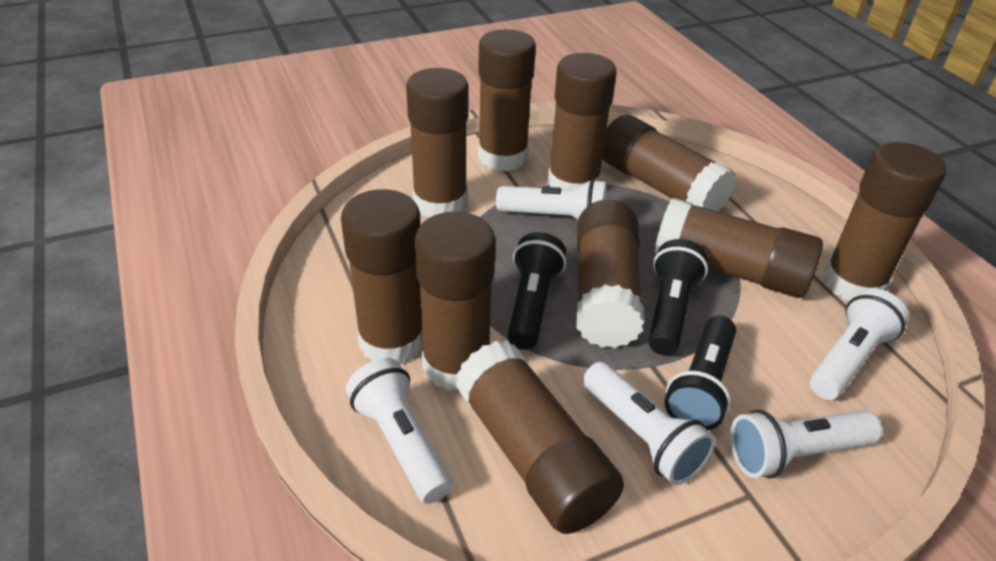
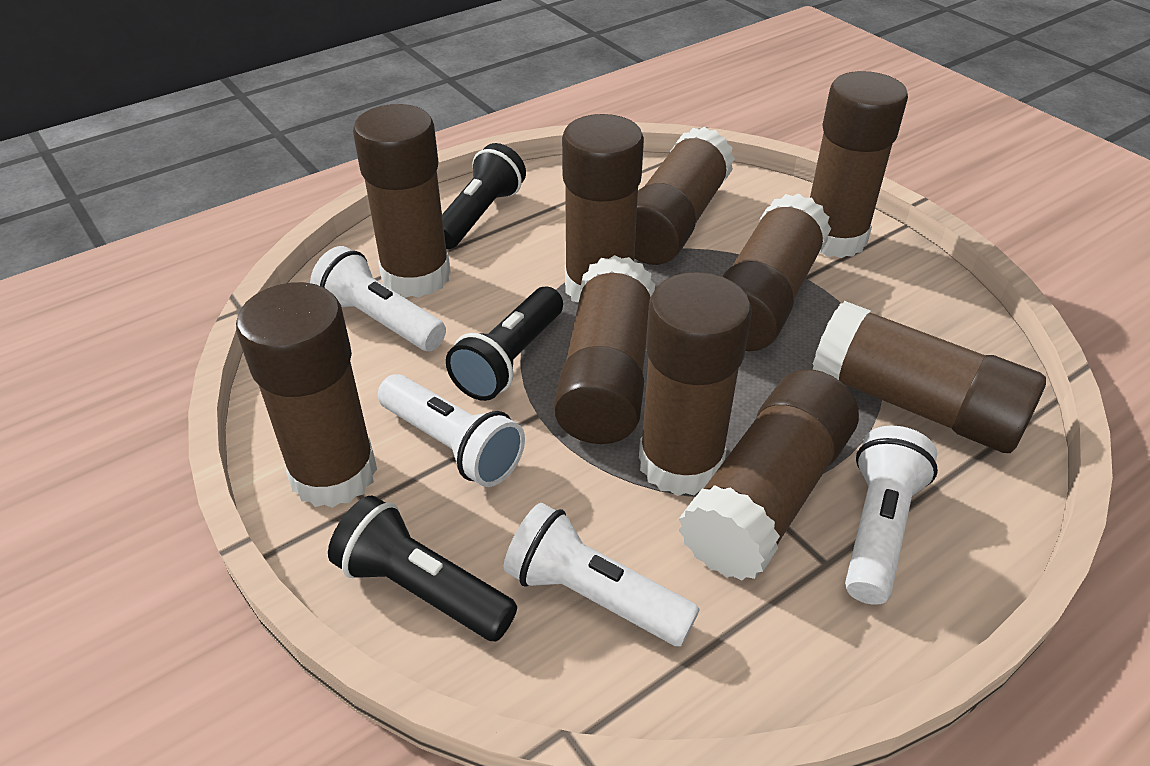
white flashlight: [346,358,453,504] [496,179,606,220] [583,362,716,485] [730,409,882,478] [810,288,909,400] = 5 -> [310,246,446,351] [378,374,525,487] [504,503,700,646] [845,426,938,605] = 4

